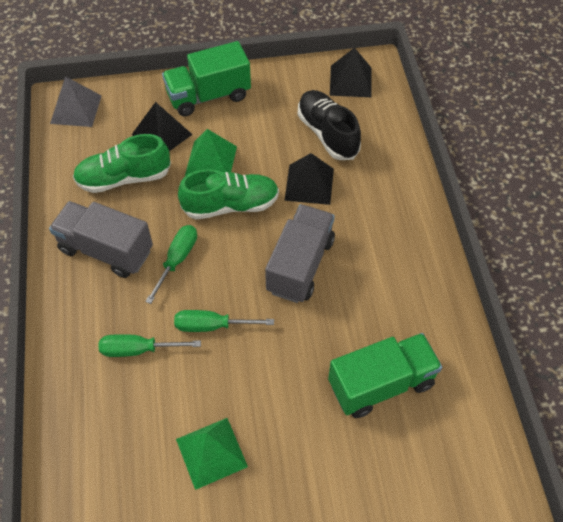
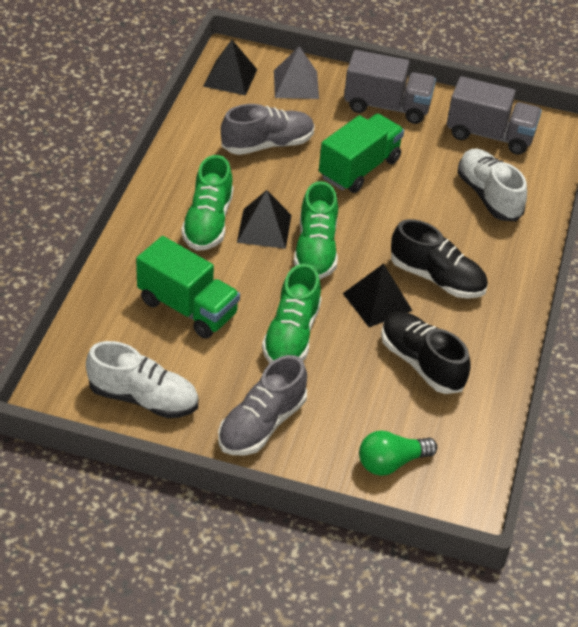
black shoe: [298,90,361,160] = 1 -> [381,312,471,394] [391,219,488,298] = 2
green light bulb: none = 0 -> [359,430,437,476] = 1
green pyramid: [176,418,248,490] [185,129,237,176] = 2 -> none = 0
green screwdriver: [99,334,201,357] [145,225,197,304] [174,310,274,332] = 3 -> none = 0
green shoe: [73,134,171,193] [178,169,279,220] = 2 -> [181,155,233,251] [262,264,321,363] [294,181,338,279] = 3
grey shoe: none = 0 -> [218,355,307,455] [221,104,315,155] = 2
white shoe: none = 0 -> [86,341,198,418] [458,149,527,221] = 2

